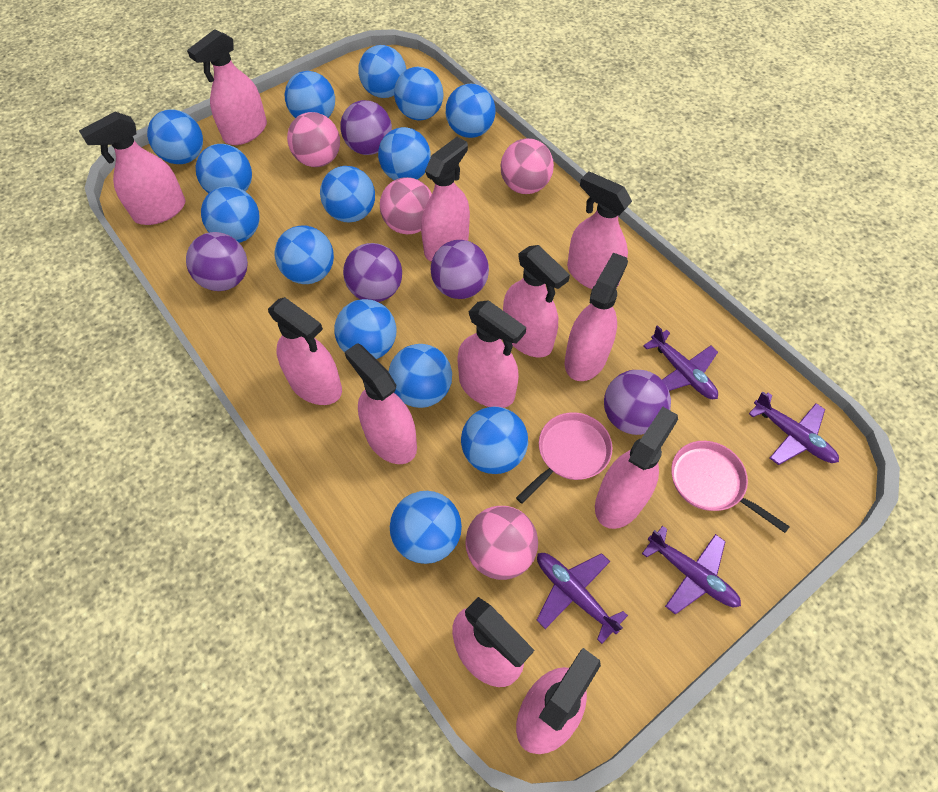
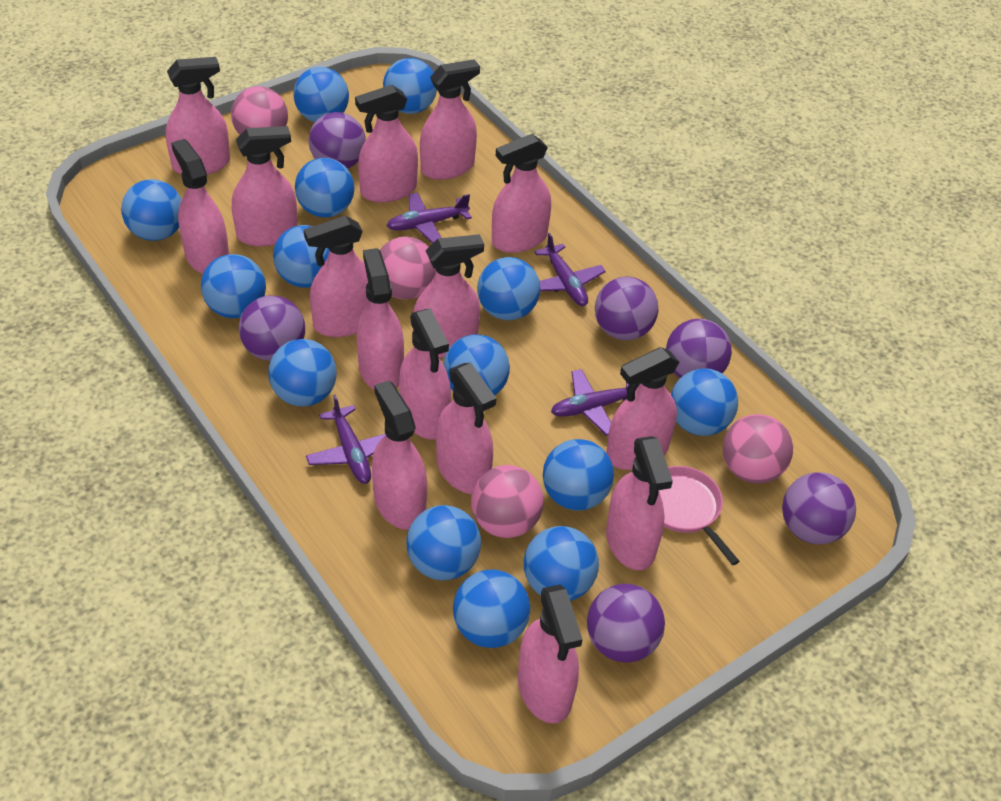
pink pan: [516,412,613,504] [671,441,790,533] = 2 -> [659,466,740,565] = 1
pink spray bottle: [79,112,186,225] [187,29,267,145] [268,297,342,405] [345,343,417,464] [421,137,470,262] [452,597,534,687] [457,300,526,408] [503,245,570,358] [516,648,601,754] [565,252,628,381] [567,171,632,289] [595,406,678,529] = 12 -> [166,57,230,175] [171,139,229,274] [232,126,297,246] [304,215,369,337] [355,85,418,203] [357,248,404,390] [372,381,427,530] [399,309,451,440] [413,234,484,358] [420,59,480,180] [436,363,496,494] [492,134,551,253] [518,584,583,724] [606,347,679,470] [606,436,673,570] = 15
purple ball: [186,232,248,291] [340,100,392,155] [343,243,402,302] [431,240,489,299] [604,370,671,435] = 5 -> [239,295,305,361] [308,112,366,169] [587,584,665,662] [595,277,658,340] [666,319,732,378] [782,472,856,545] = 6

